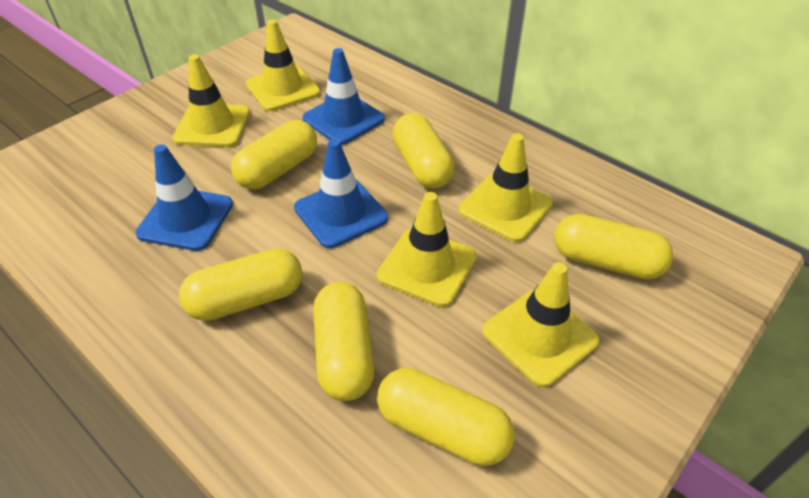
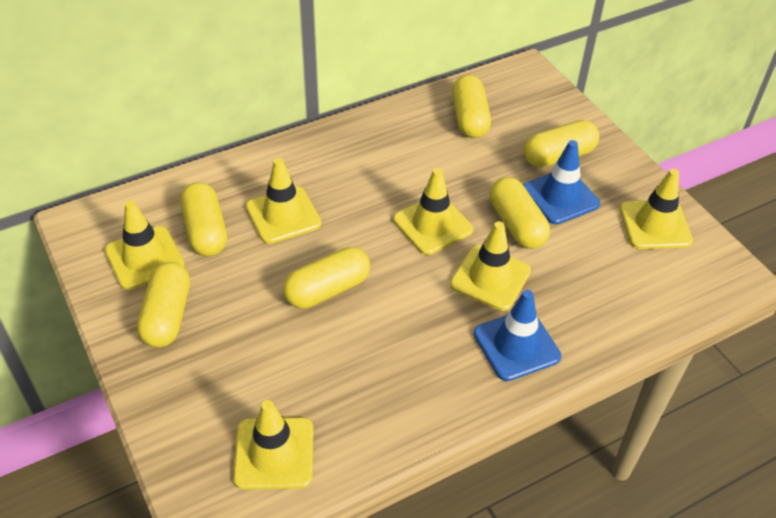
blue traffic cone: [135,144,233,251] [294,139,388,248] [302,48,385,145] = 3 -> [473,290,561,381] [523,140,600,224] = 2
yellow traffic cone: [172,54,250,147] [246,19,320,111] [377,192,477,307] [459,133,553,242] [482,262,599,387] = 5 -> [105,201,185,290] [233,400,313,490] [246,158,321,244] [393,168,473,255] [450,221,531,311] [620,169,693,249] = 6

